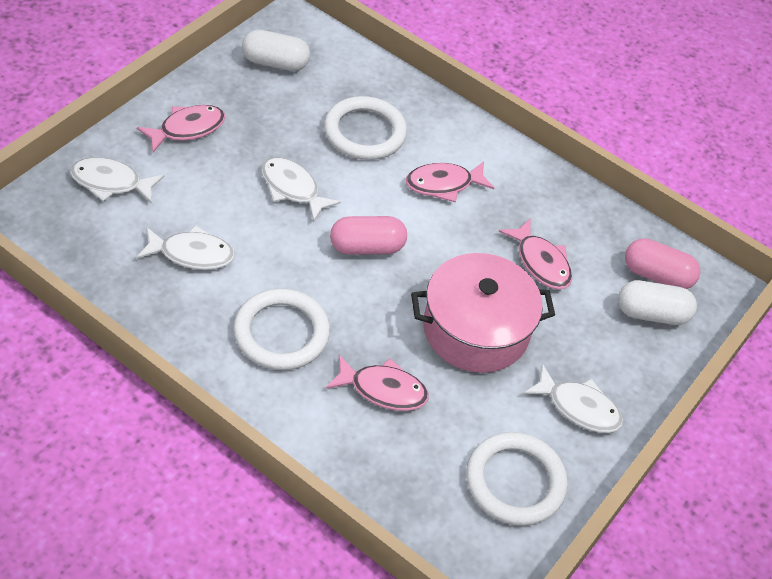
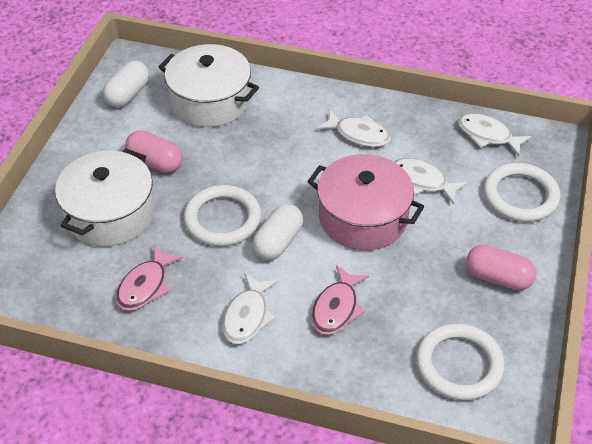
pink fish: [137,105,225,153] [326,354,429,411] [406,161,494,203] [499,219,572,289] = 4 -> [116,245,183,311] [311,265,369,335] = 2
white pot: none = 0 -> [55,149,154,246] [158,44,259,127] = 2

